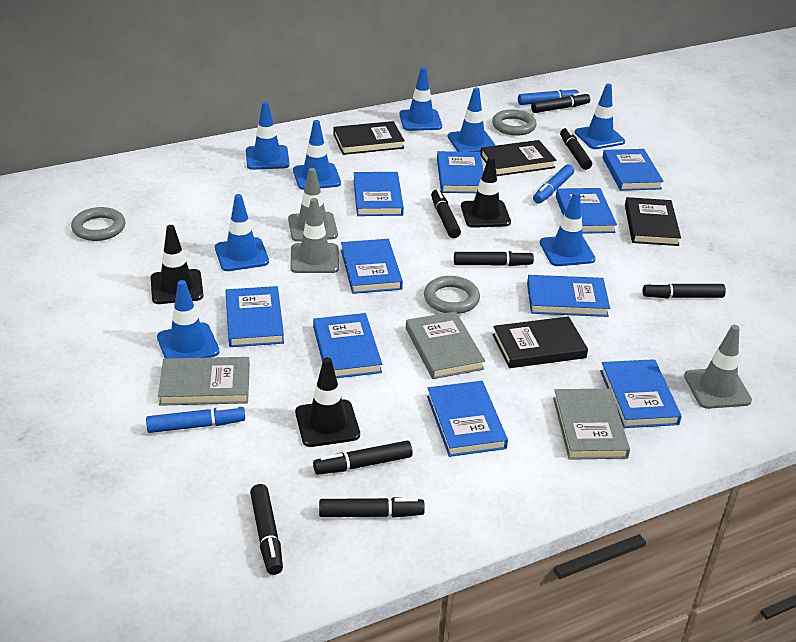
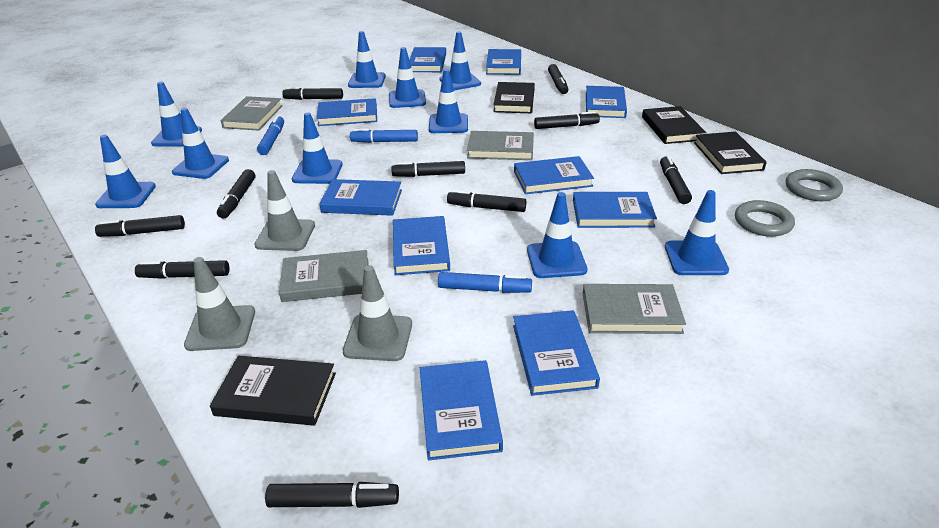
black marker: [250,484,283,575] [313,441,413,475] [319,497,425,518] [431,189,461,238] [454,250,534,266] [531,92,590,113] [560,127,592,170] [643,282,726,298] = 8 -> [95,215,185,237] [135,260,230,279] [217,169,255,219] [265,482,399,508] [282,87,343,100] [391,161,465,177] [447,190,526,212] [534,111,600,129] [548,64,568,94] [660,155,692,204] = 10
black traffic cone: [151,225,203,304] [295,357,360,447] [461,156,511,228] = 3 -> none = 0
blue traffic cone: [157,280,220,358] [215,194,269,271] [246,102,290,170] [293,120,341,190] [399,67,442,131] [448,88,496,152] [540,192,596,266] [575,83,625,149] = 8 -> [95,135,156,208] [151,81,202,147] [172,108,229,179] [292,113,343,184] [348,31,386,88] [389,47,426,108] [429,69,468,133] [440,31,481,90] [527,192,587,278] [665,190,729,275] = 10
grey book: [158,357,250,406] [406,311,485,379] [553,389,630,460] = 3 -> [221,96,283,131] [279,250,368,302] [467,131,534,160] [583,284,686,334] = 4
grey ring: [71,207,125,241] [424,276,480,314] [492,109,537,136] = 3 -> [735,200,795,237] [786,169,843,201] = 2

